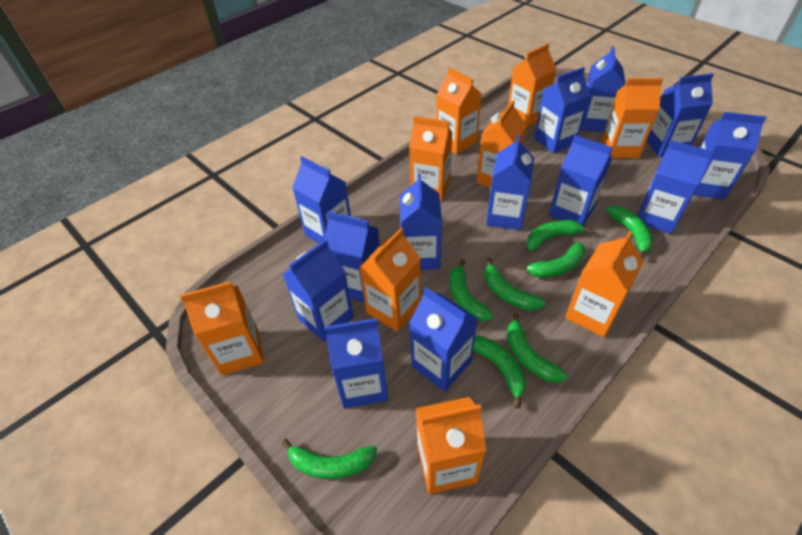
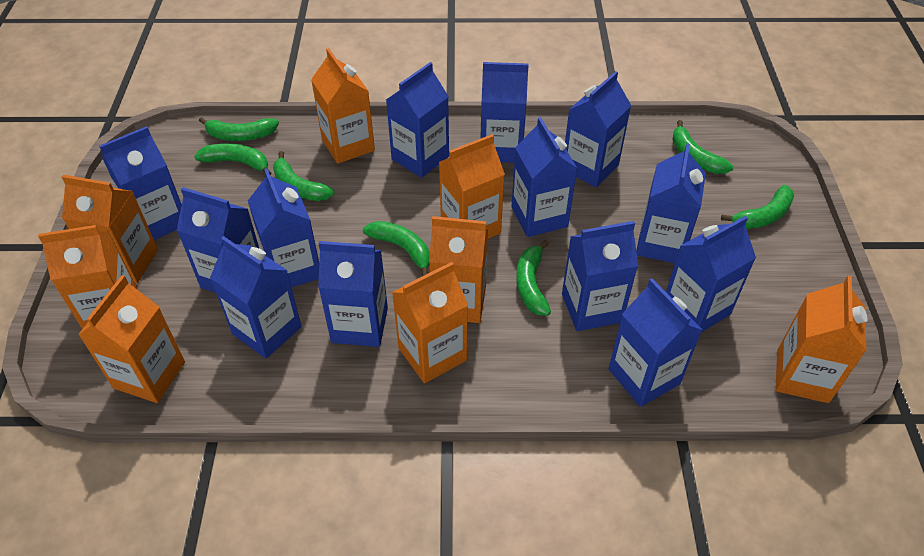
green banana: [281,439,377,479] [450,259,493,321] [473,336,526,408] [485,258,546,311] [507,313,568,383] [518,242,585,278] [526,220,593,251] [606,206,653,259] = 8 -> [194,143,272,176] [199,117,279,141] [273,151,334,201] [363,221,430,276] [516,240,551,315] [672,120,734,174] [721,185,794,229] = 7
orange carton: [180,281,264,375] [359,228,421,332] [409,116,453,202] [416,397,486,494] [436,67,482,154] [477,100,527,188] [508,43,556,127] [565,231,644,337] [602,78,663,158] = 9 -> [38,225,138,329] [62,175,158,284] [78,275,185,403] [311,48,375,164] [392,262,468,383] [429,216,488,323] [439,134,505,239] [775,276,867,403] = 8

